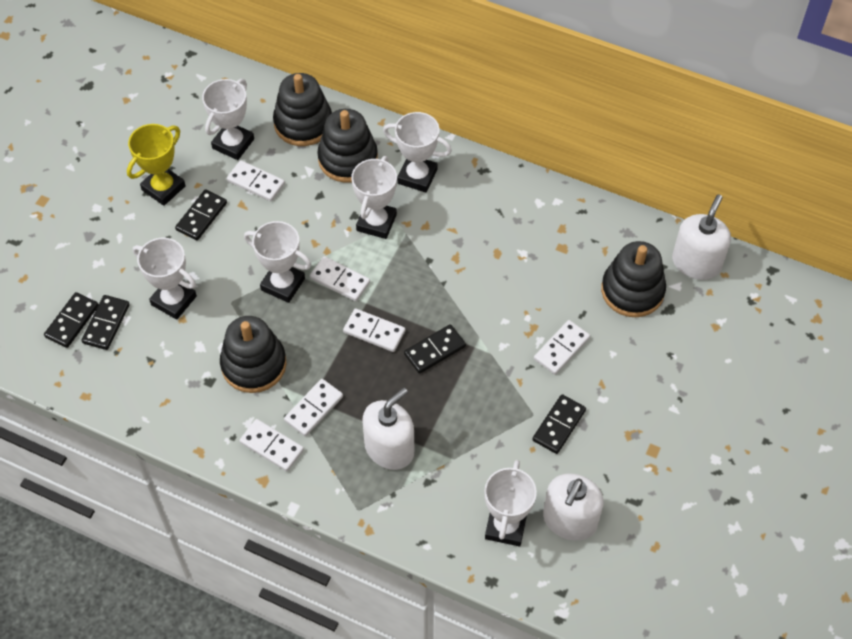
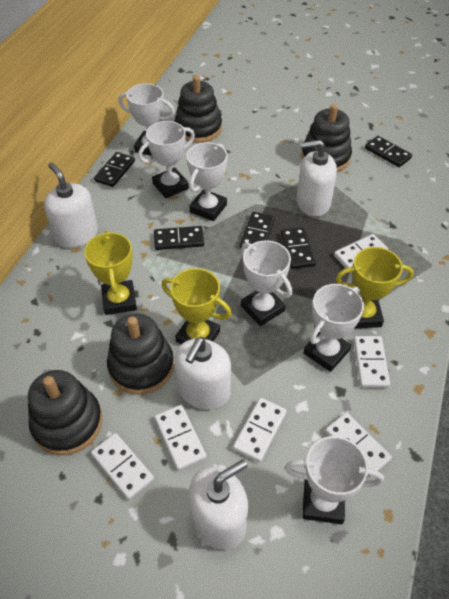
white soap dispenser: [362,388,414,470] [543,474,604,541] [672,194,731,280] = 3 -> [44,163,98,248] [174,337,231,410] [189,459,248,550] [297,140,337,217] = 4
yellow trophy: [127,124,185,206] = 1 -> [84,231,137,315] [162,268,232,344] [335,247,414,328] = 3

